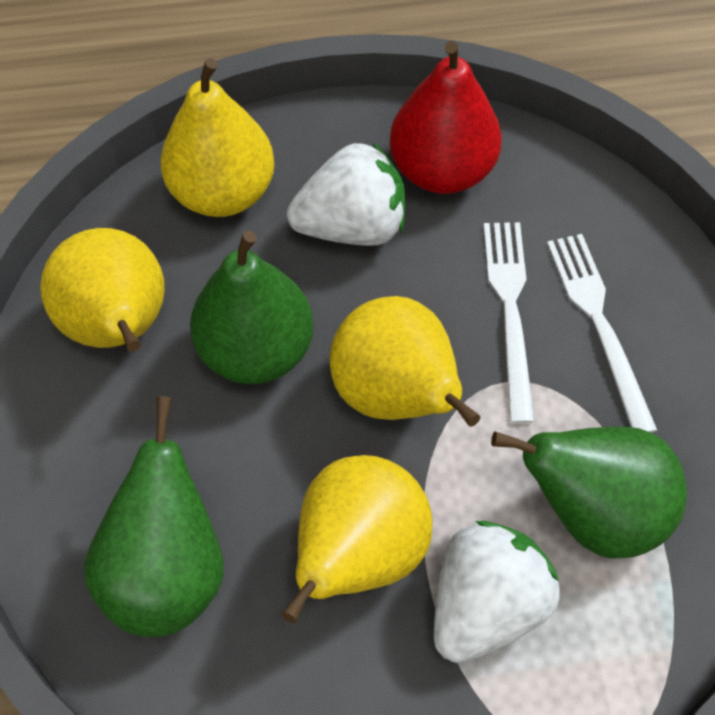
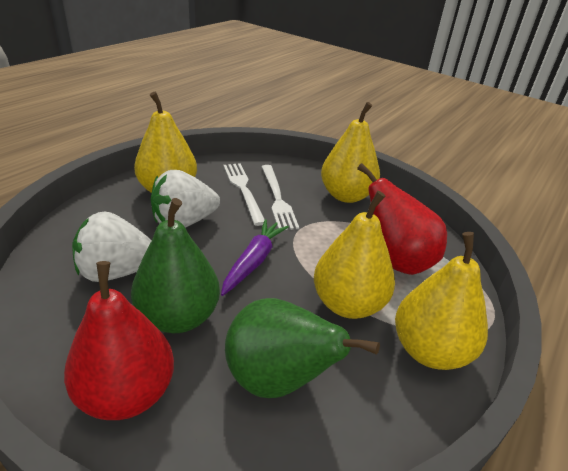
green pear: [84,396,224,637] [190,231,313,384] [491,426,687,559] = 3 -> [131,198,220,333] [225,298,380,398] = 2
purple carrot: none = 0 -> [221,219,289,296] = 1
red pear: [390,41,502,194] = 1 -> [64,261,174,420] [357,163,447,275] = 2

